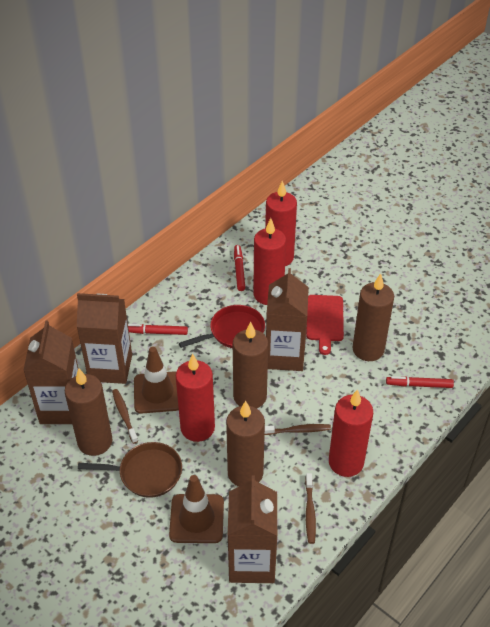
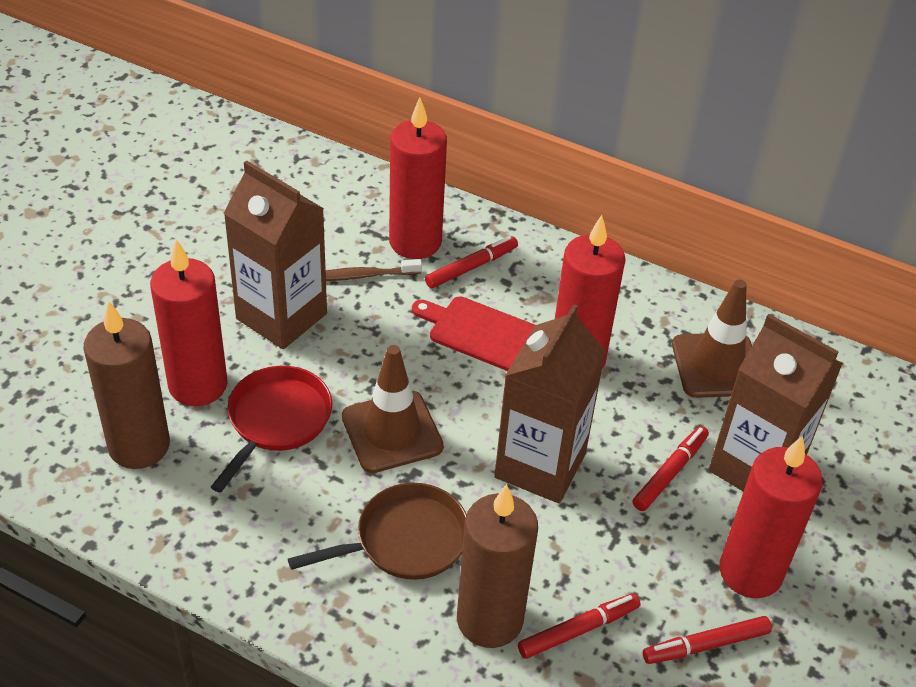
brown candle: [65,368,113,456] [226,401,265,487] [233,322,268,408] [352,273,394,361] = 4 -> [83,301,170,469] [457,484,538,648] = 2
brown carton: [23,320,78,424] [77,293,132,384] [228,476,277,583] [266,268,309,371] = 4 -> [224,160,327,349] [495,304,606,503] [709,314,843,492] = 3
brown toothbrush: [112,389,138,444] [265,424,331,435] [305,473,316,544] = 3 -> [326,259,422,281] = 1
red marker: [128,324,188,335] [234,245,245,291] [386,376,454,388] = 3 -> [425,236,518,288] [518,594,640,659] [632,426,709,511] [643,616,772,664] = 4

